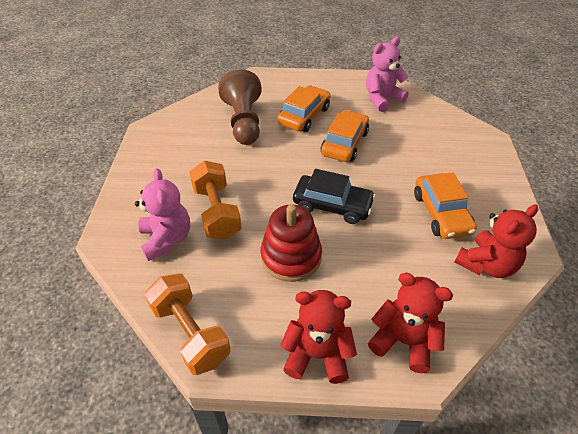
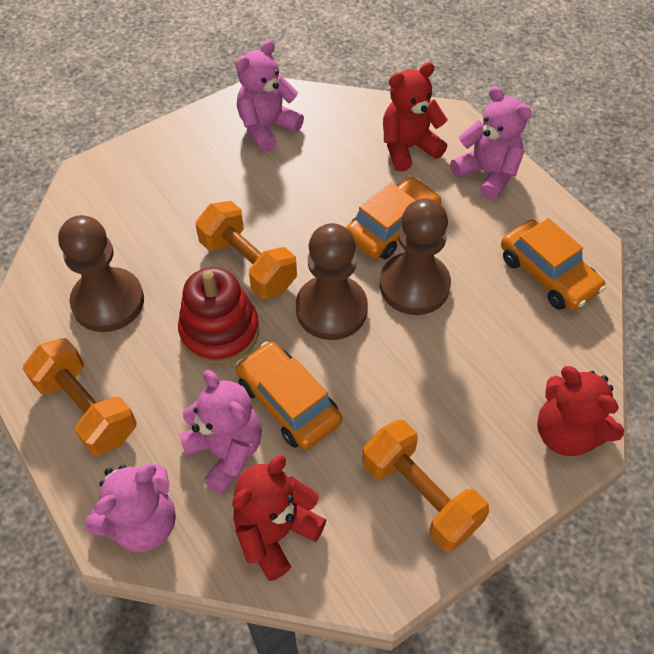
black car: [293,169,376,224] = 1 -> none = 0
brown pawn: [218,69,262,145] = 1 -> [58,215,144,332] [296,223,368,340] [380,198,451,315] = 3
orange dumbbell: [144,273,230,375] [189,161,242,240] = 2 -> [23,338,137,455] [195,201,297,299] [362,420,489,552] = 3
pink teddy bear: [135,168,190,261] [366,37,409,112] = 2 -> [85,464,176,552] [178,370,262,494] [236,40,304,152] [450,86,532,200] = 4

